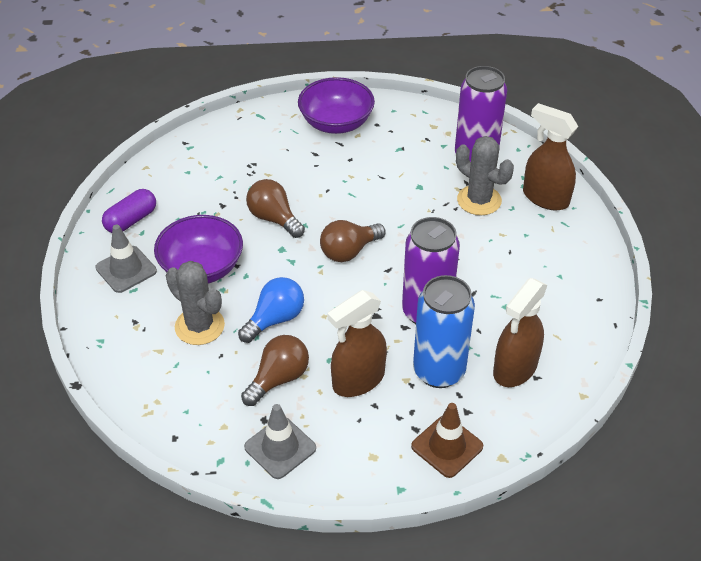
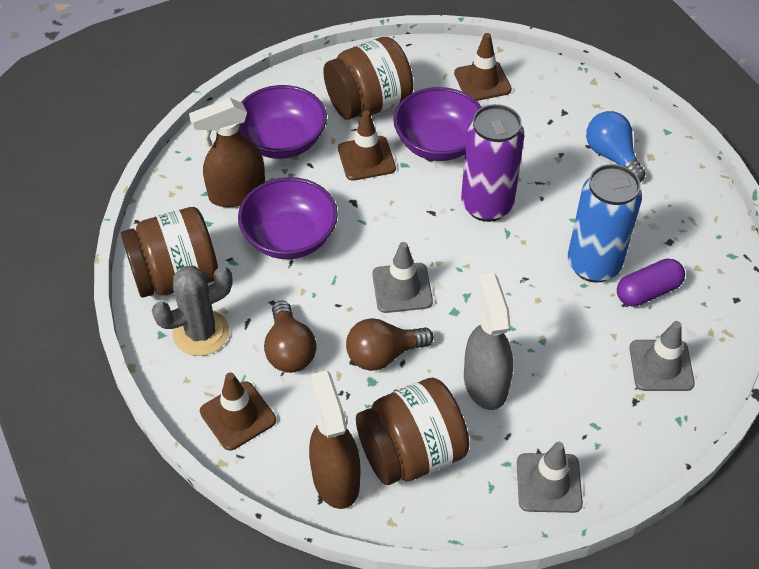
brown jar: none = 0 -> [121,207,218,298] [323,37,414,120] [356,378,470,485] = 3
brown light bulb: [241,335,309,406] [246,179,305,238] [320,220,386,262] = 3 -> [264,301,317,373] [346,318,434,371] = 2
brown spray bottle: [328,290,387,397] [493,278,548,387] [523,103,578,211] = 3 -> [189,98,265,207] [309,370,360,509] = 2
brown traffic cone: [411,403,483,478] = 1 -> [200,373,276,450] [338,110,396,181] [454,33,512,101] = 3
grey cactus: [166,261,225,345] [456,136,514,215] = 2 -> [152,266,233,356] = 1
grey spray bottle: none = 0 -> [464,273,513,410] = 1
grey traffic cone: [95,224,157,293] [244,404,316,479] = 2 -> [372,242,433,313] [517,442,583,513] [629,321,695,391] = 3
purple bowl: [154,215,243,284] [298,77,375,134] = 2 -> [238,177,338,259] [239,85,327,159] [393,87,482,161] = 3
purple can: [402,217,460,324] [455,66,507,162] = 2 -> [461,104,524,222] = 1

